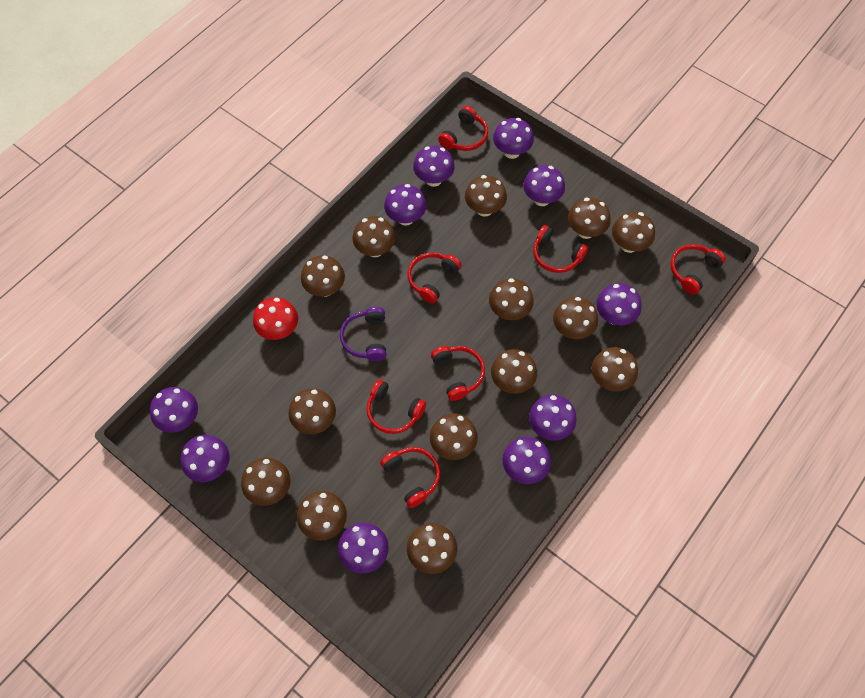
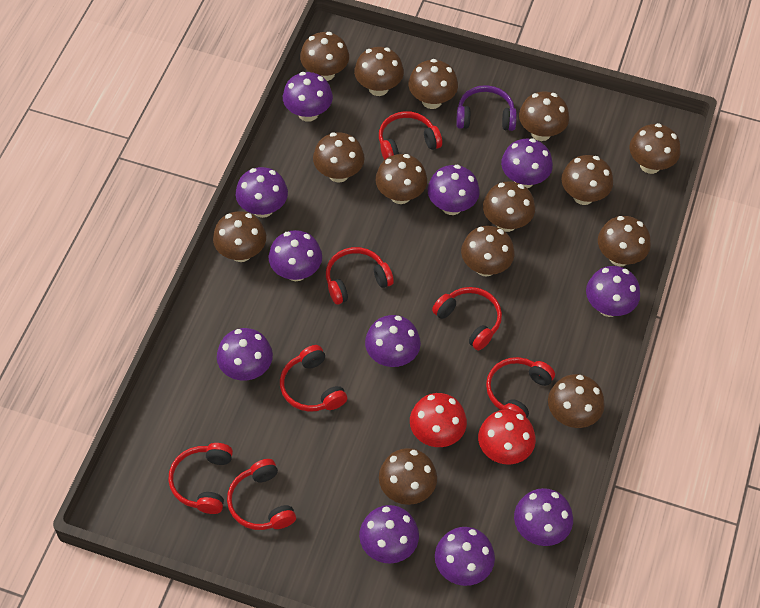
purple mushroom: [150,387,198,433] [180,435,230,482] [338,523,389,574] [384,184,427,225] [413,146,455,187] [493,118,534,159] [502,437,551,484] [523,165,565,206] [529,395,577,440] [596,283,642,325] = 10 -> [217,328,273,381] [236,167,288,218] [269,230,322,281] [283,72,333,122] [359,505,419,564] [365,315,421,367] [428,165,480,215] [435,527,495,586] [501,138,553,188] [514,488,573,546] [586,266,640,317] = 11
red mushroom: [253,297,298,340] = 1 -> [410,393,467,447] [478,410,536,464] = 2

